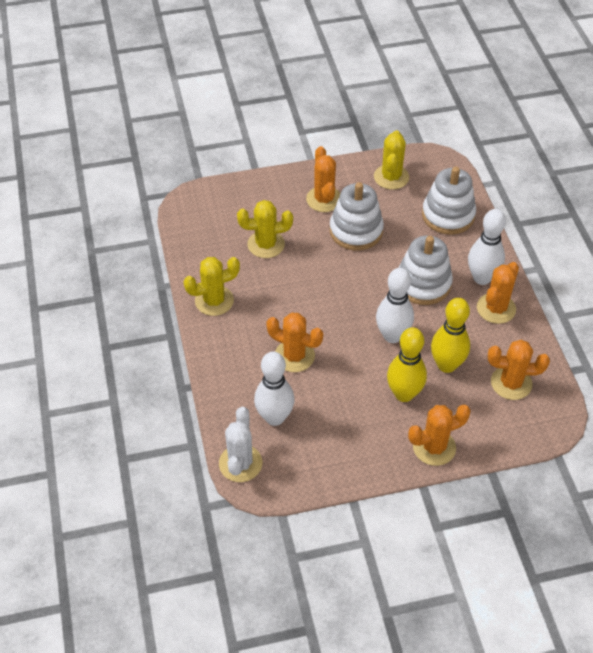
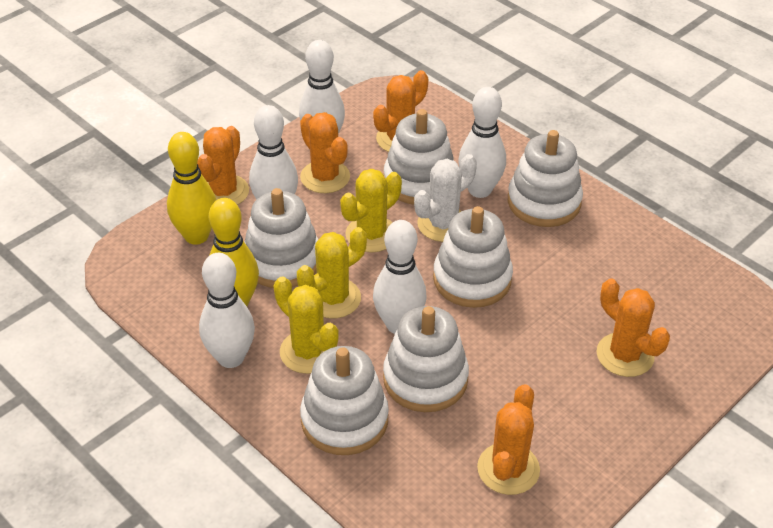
white bowling pin: [254,351,295,426] [376,268,414,343] [468,209,506,285] = 3 -> [199,253,255,368] [249,105,298,200] [299,40,345,134] [373,220,427,334] [458,87,506,198] = 5
white stacking toy: [330,182,384,250] [398,236,453,305] [422,166,476,235] = 3 -> [245,188,318,288] [300,346,389,455] [383,306,469,412] [384,109,454,205] [433,206,513,308] [508,130,583,227] = 6

